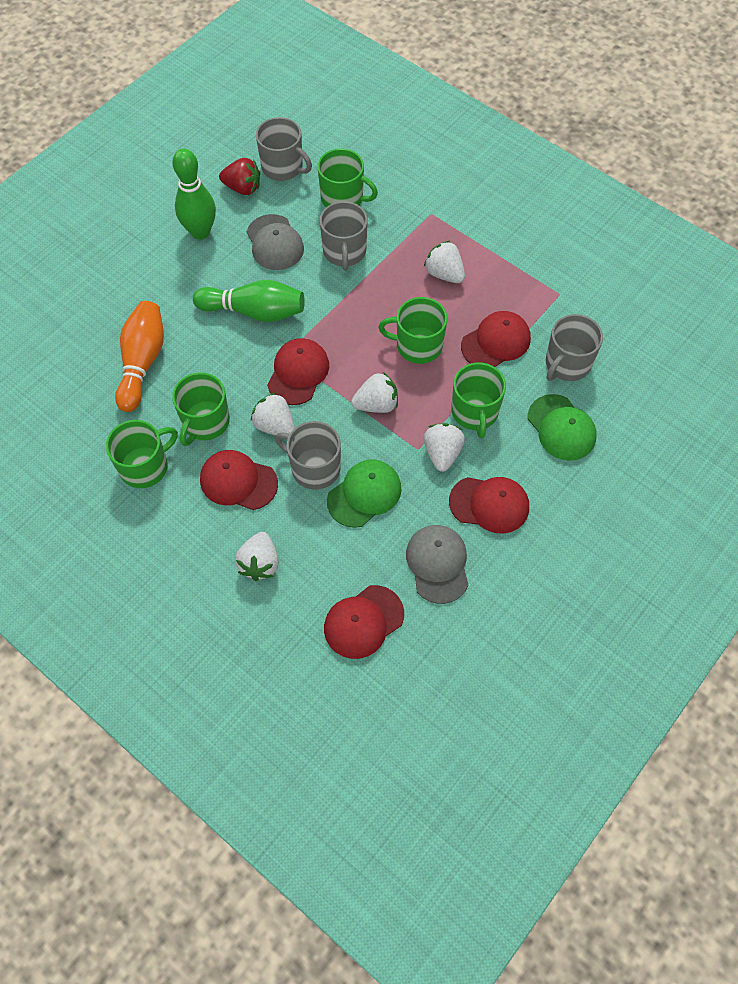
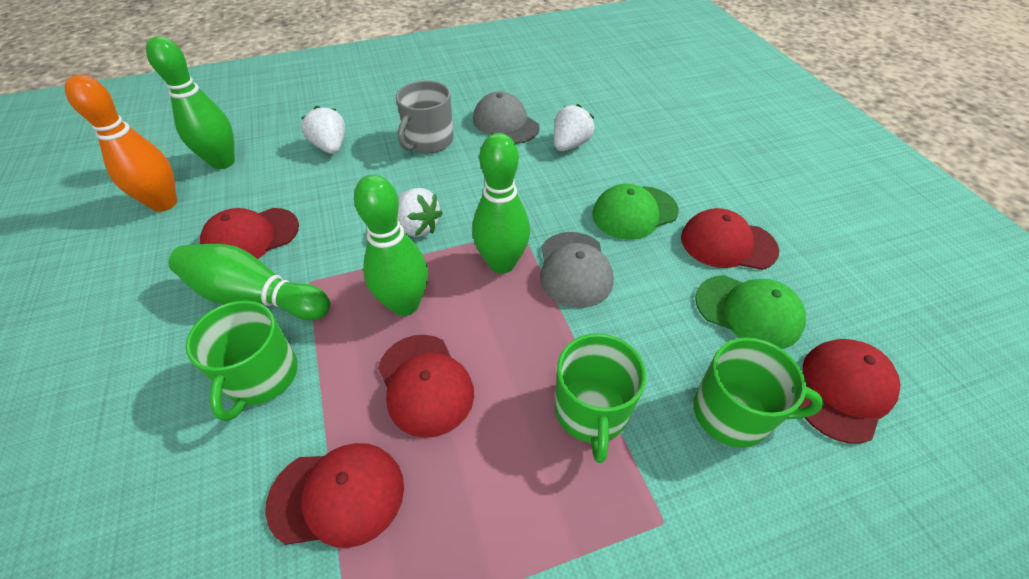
green bowling pin: [172,149,216,239] [193,280,305,322] = 2 -> [146,36,235,169] [169,244,330,320] [354,175,428,316] [472,133,530,274] = 4
green mug: [106,420,178,488] [172,372,230,446] [317,148,378,207] [378,297,447,364] [451,362,506,438] = 5 -> [185,300,298,421] [555,333,646,463] [693,337,824,448] = 3
grey mug: [256,117,312,181] [275,421,341,490] [320,201,368,271] [546,314,603,381] = 4 -> [396,81,453,153] = 1
red strawberry: [219,158,260,195] = 1 -> none = 0
white strawberry: [235,532,279,581] [251,393,295,436] [351,372,398,413] [423,423,465,472] [424,241,465,283] = 5 -> [301,106,345,154] [398,188,443,237] [554,104,594,151] = 3

